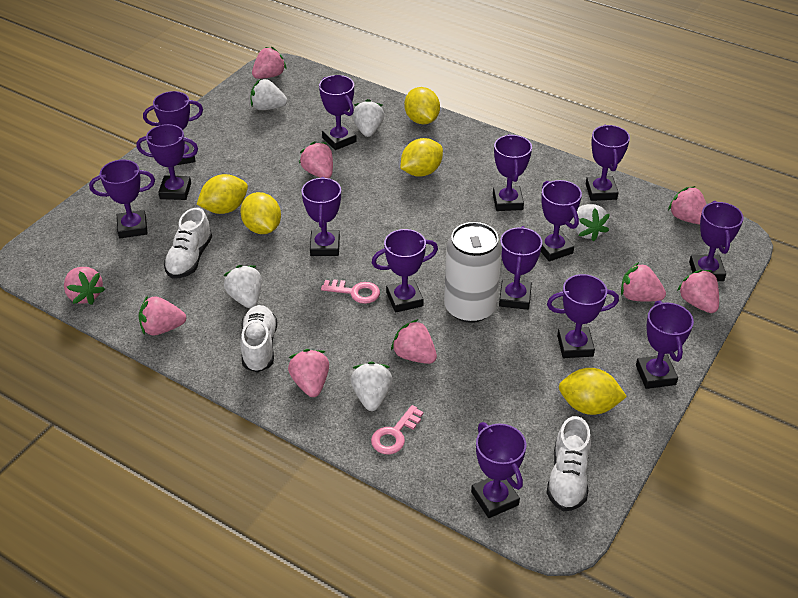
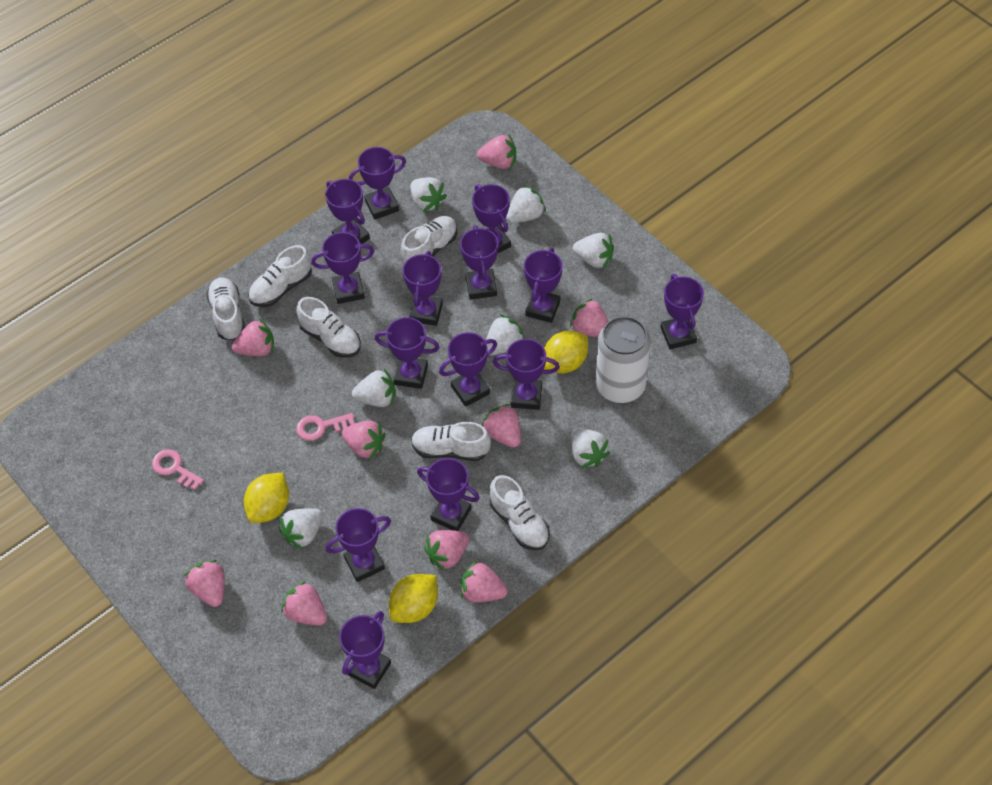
white shoe: [164,208,212,279] [240,305,277,373] [547,416,591,511] = 3 -> [206,277,245,340] [248,245,312,307] [296,297,361,358] [400,216,457,264] [411,422,491,461] [490,475,550,550] = 6
white strawberry: [223,265,262,308] [250,79,287,110] [351,362,392,411] [352,99,384,137] [573,204,610,242] = 5 -> [279,508,323,549] [352,369,395,407] [410,177,447,212] [486,314,525,355] [506,185,546,223] [571,429,610,468] [573,233,614,268] = 7
yellow lemon: [197,174,248,214] [240,192,281,234] [400,138,443,177] [404,87,440,124] [559,368,627,415] = 5 -> [244,473,289,523] [389,574,438,623] [544,331,588,374] = 3

